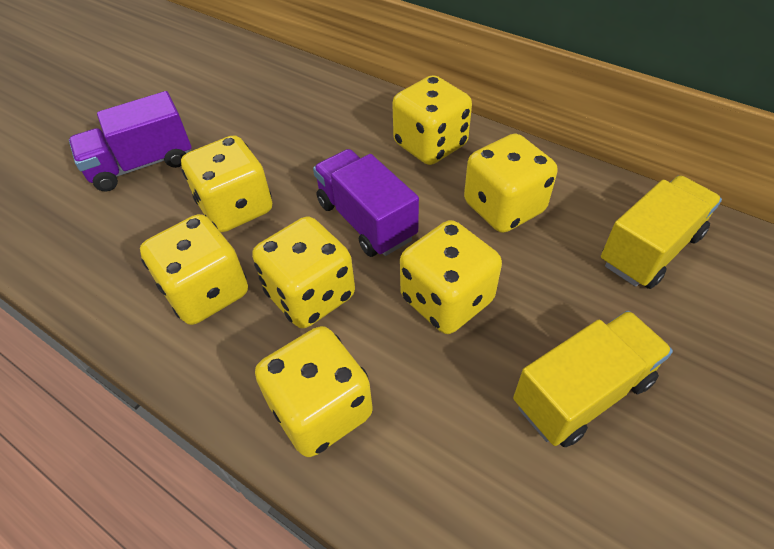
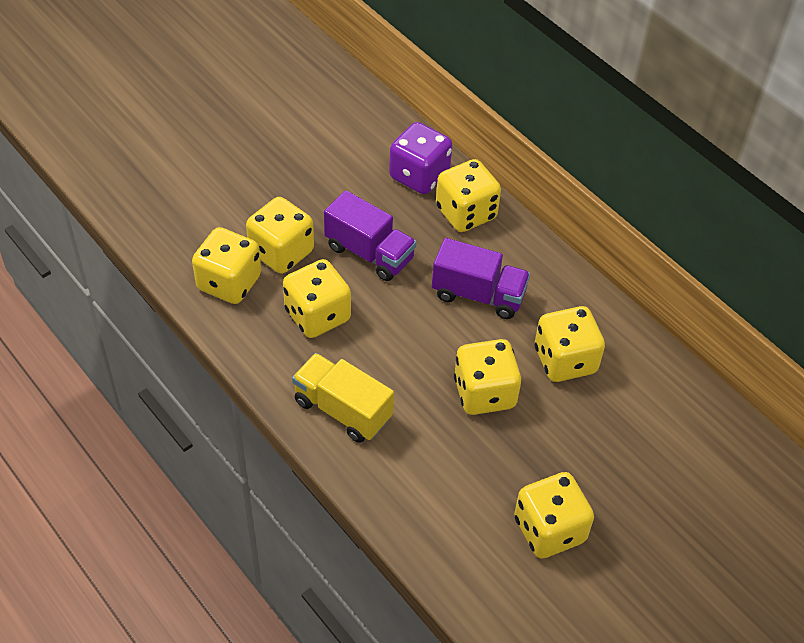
purple dice: none = 0 -> [389,122,452,194] = 1
yellow truck: [513,311,673,447] [601,175,722,289] = 2 -> [292,353,394,443] = 1

